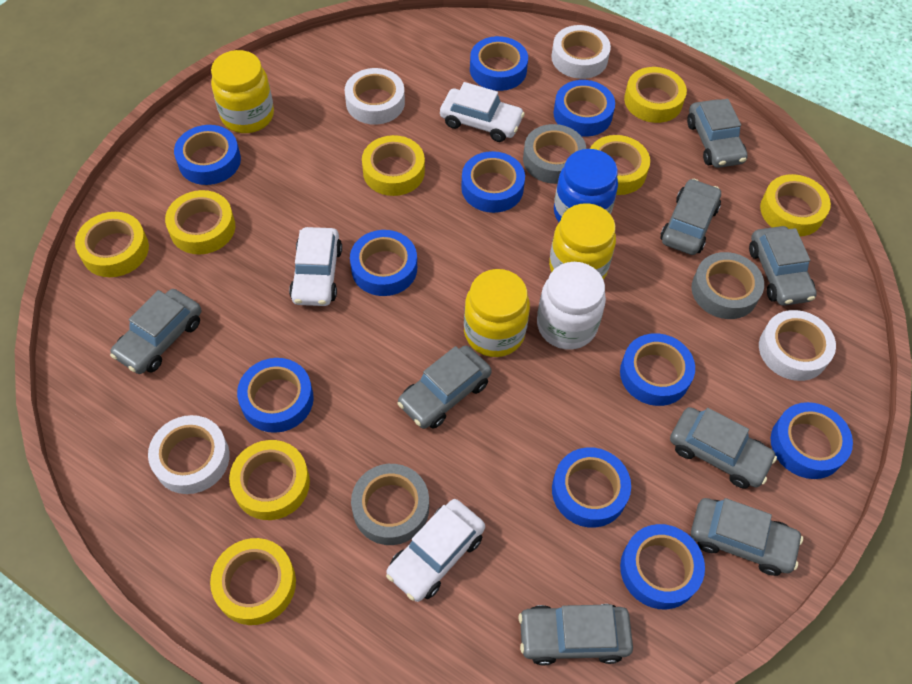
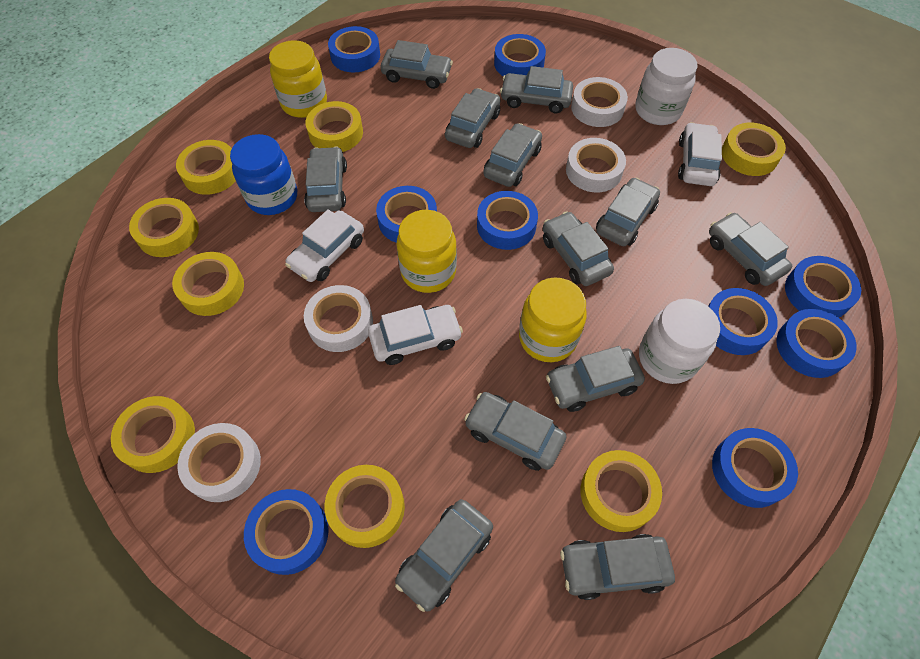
blue tape: [174,125,241,185] [237,358,314,433] [350,230,417,296] [461,151,525,213] [470,36,528,91] [552,447,631,528] [553,80,615,137] [620,333,695,406] [620,524,705,610] [771,402,853,479] = 10 -> [244,489,329,575] [328,26,380,72] [376,186,437,243] [477,191,538,250] [494,34,546,76] [708,288,778,355] [712,428,798,508] [777,309,857,378] [785,256,861,318] = 9
grey car: [110,289,201,374] [397,345,492,429] [518,604,633,665] [660,179,721,255] [670,407,777,488] [687,99,748,168] [691,498,803,576] [749,226,817,306] = 8 -> [304,146,347,212] [381,40,453,89] [395,499,493,612] [445,88,500,148] [464,392,566,471] [483,123,542,187] [500,66,573,113] [543,211,614,286] [546,346,645,412] [560,534,675,600] [596,178,660,246] [709,212,792,286] = 12
grey tape: [351,464,429,545] [523,124,586,184] [692,252,764,319] = 3 -> none = 0
white jar: [537,262,606,350] = 1 -> [635,48,698,125] [639,299,720,384] = 2

